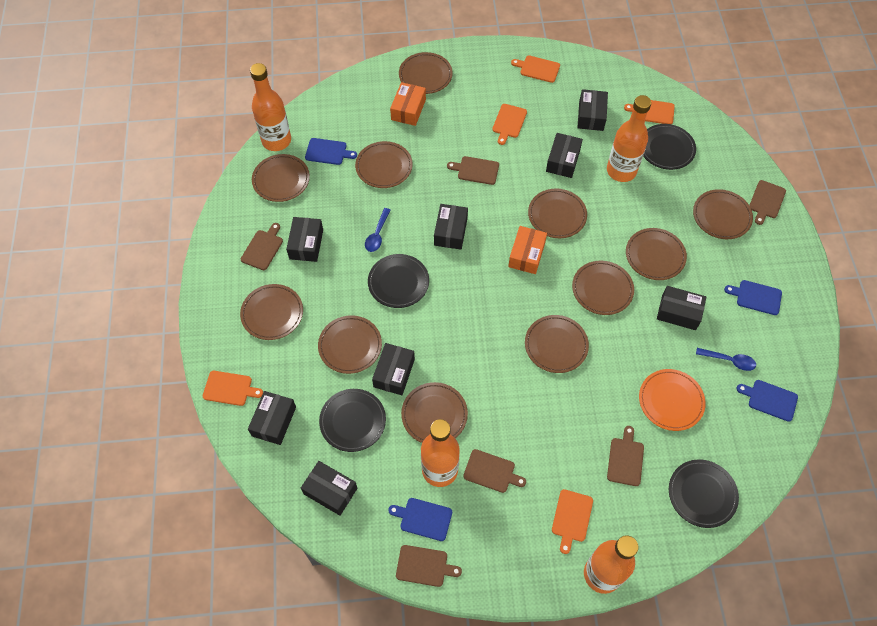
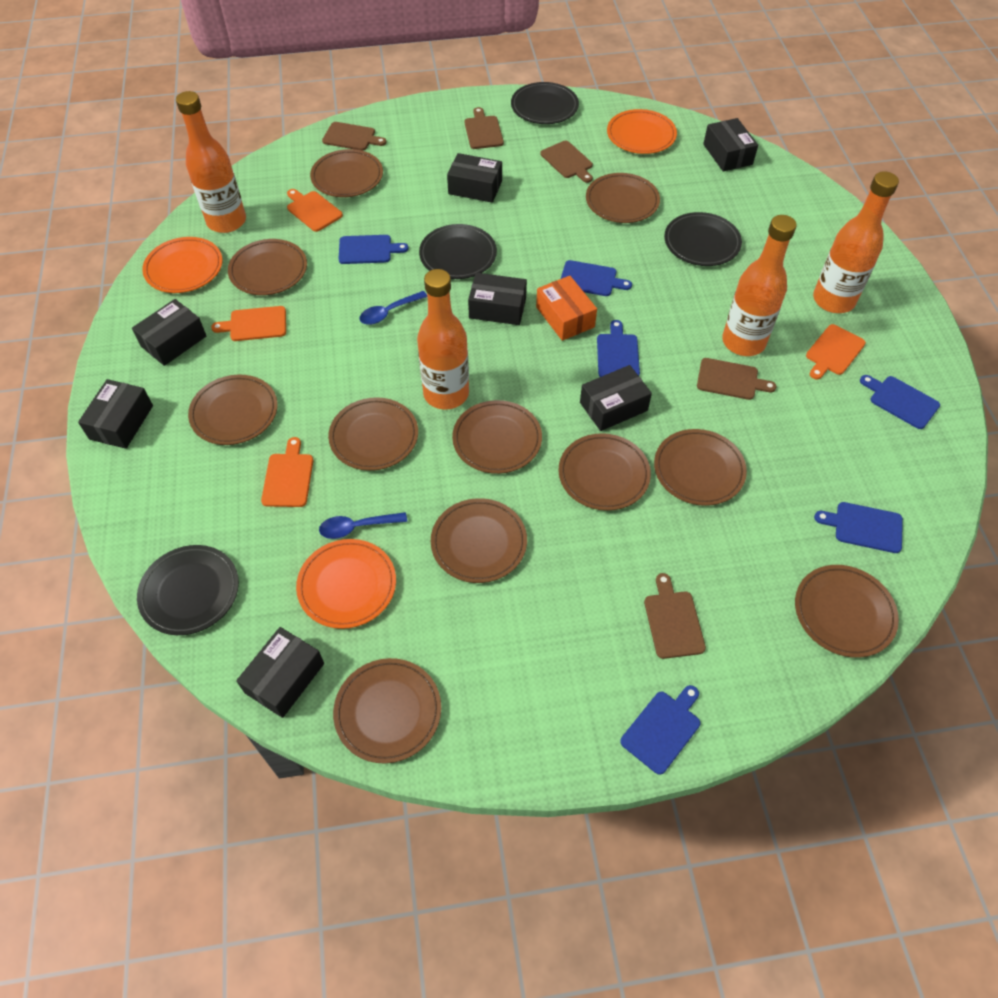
black box: [248,391,296,445] [286,217,323,262] [301,461,357,516] [372,343,415,395] [434,204,468,250] [546,133,583,178] [577,89,608,131] [657,286,706,330] = 8 -> [78,379,153,449] [132,299,206,366] [236,627,324,718] [447,153,502,203] [468,273,527,325] [580,365,652,431] [703,118,758,172] = 7
blue cutting board: [305,138,357,165] [388,498,452,541] [724,280,782,315] [737,380,798,422] = 4 -> [339,235,409,264] [561,260,632,296] [597,320,640,377] [620,685,700,775] [814,502,903,553] [860,375,940,429] = 6
brown cutting board: [241,223,283,270] [396,545,462,587] [447,156,499,185] [463,449,526,493] [607,426,644,486] [749,180,786,225] = 6 -> [322,122,387,151] [464,107,504,149] [541,141,593,183] [644,573,706,659] [697,358,777,400] = 5
orange box: [390,82,426,126] [508,226,547,274] = 2 -> [536,276,597,341] = 1
orange cutting board: [203,371,263,406] [492,104,527,145] [511,56,560,83] [552,489,593,554] [624,100,675,124] = 5 -> [211,306,286,341] [261,437,313,507] [287,189,343,232] [806,324,866,380] = 4
orange plate: [639,369,706,431] = 1 -> [142,237,223,293] [296,539,396,629] [607,109,677,154] = 3

